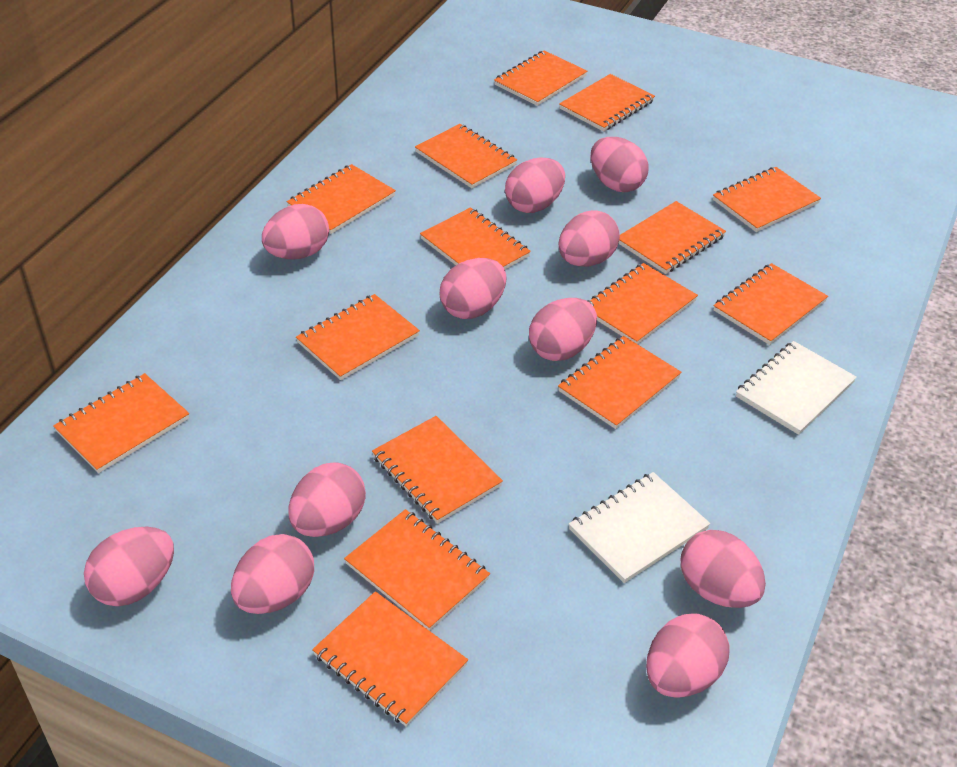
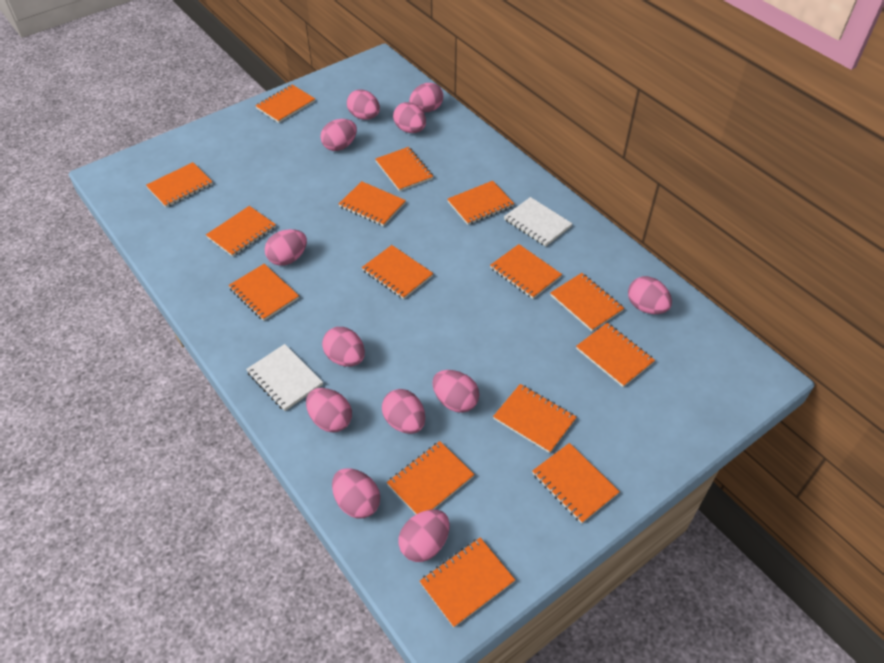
pink egg: [84,527,174,606] [231,534,314,614] [262,204,329,260] [288,462,366,537] [439,258,506,319] [505,157,565,213] [529,298,597,361] [558,210,620,267] [591,137,649,192] [646,614,730,698] [681,530,766,608] = 11 -> [265,229,307,266] [306,388,352,432] [320,119,357,151] [322,327,365,366] [332,468,380,518] [347,89,380,120] [382,389,425,434] [393,102,426,133] [398,510,449,562] [409,83,443,112] [432,370,479,413] [628,276,672,314] = 12

